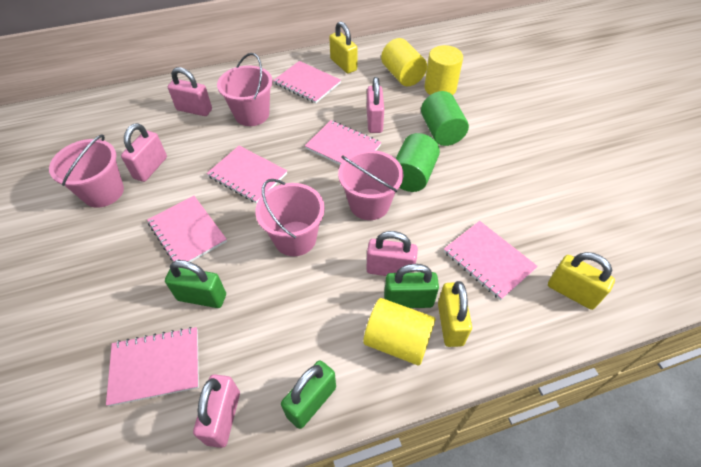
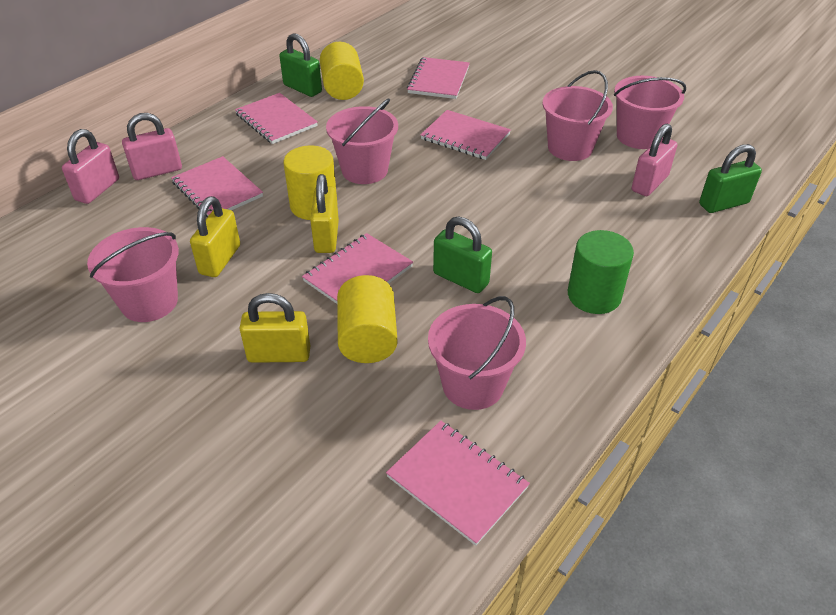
green cylinder: [395,133,440,192] [421,91,469,146] = 2 -> [568,230,634,314] = 1
pink bucket: [49,135,124,208] [217,53,273,126] [255,179,325,256] [338,150,403,220] = 4 -> [87,227,179,322] [326,98,398,184] [428,296,526,410] [543,70,613,161] [614,76,686,149] = 5
pink padlock: [121,123,167,182] [168,67,212,116] [193,374,240,448] [366,231,418,276] [367,77,384,133] = 5 -> [62,129,119,204] [122,113,182,180] [632,124,677,196] = 3

